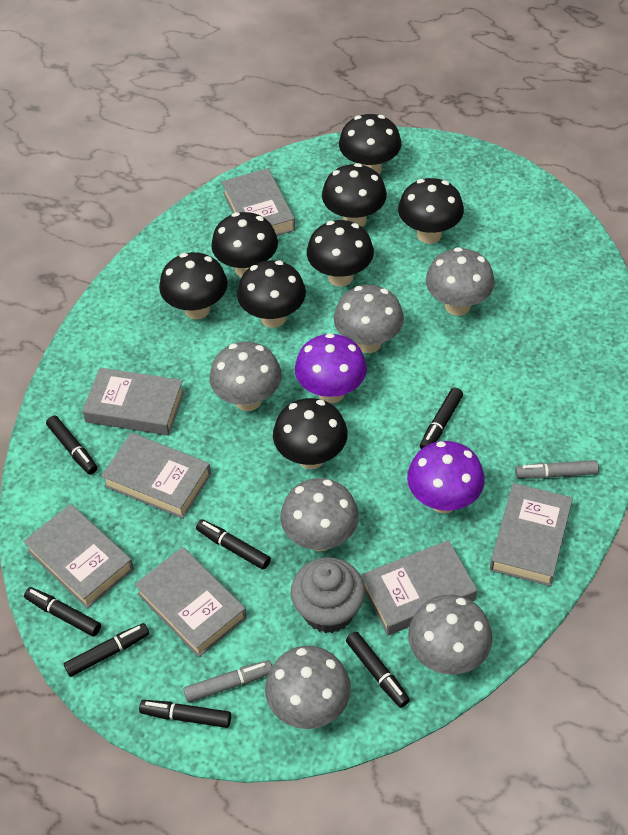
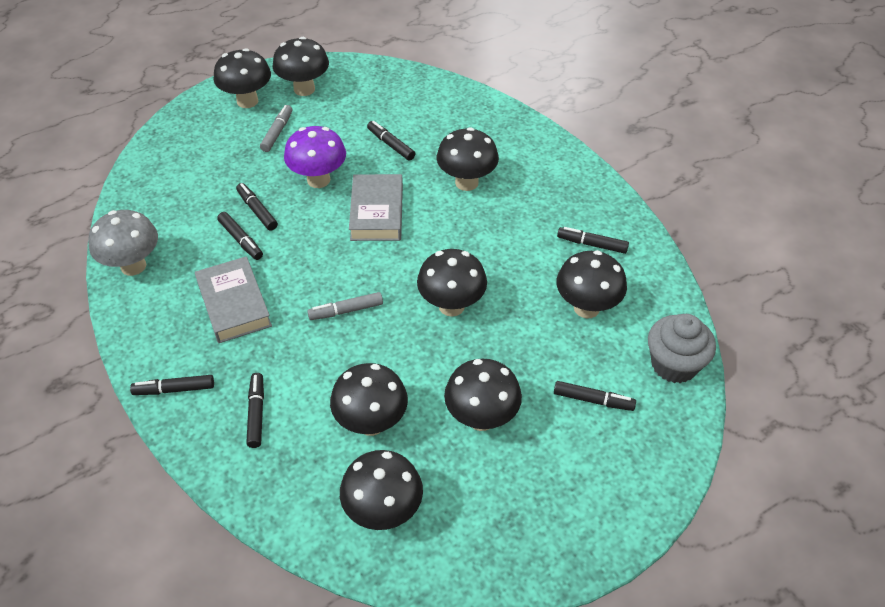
grey book: [23,504,134,609] [82,368,184,435] [101,433,211,519] [135,547,247,657] [222,168,295,236] [361,540,477,635] [490,483,573,586] = 7 -> [195,256,272,343] [349,174,403,241] = 2
grey mushroom: [209,342,282,411] [265,646,351,729] [280,478,359,551] [334,285,404,353] [408,595,493,674] [426,247,495,316] = 6 -> [88,210,158,276] = 1
purple mushroom: [295,333,367,403] [407,441,485,513] = 2 -> [284,126,346,188] = 1

